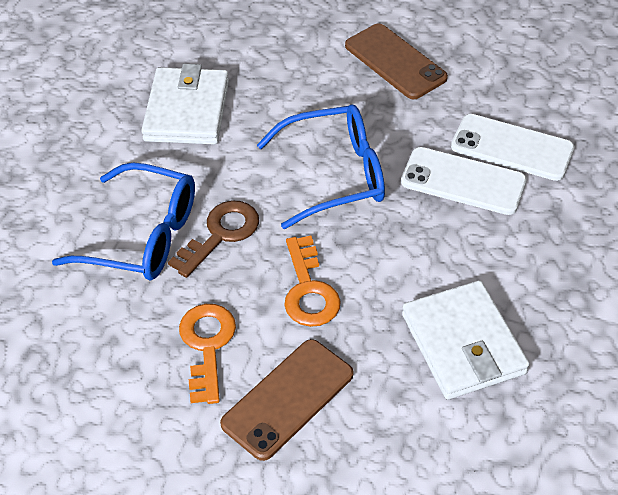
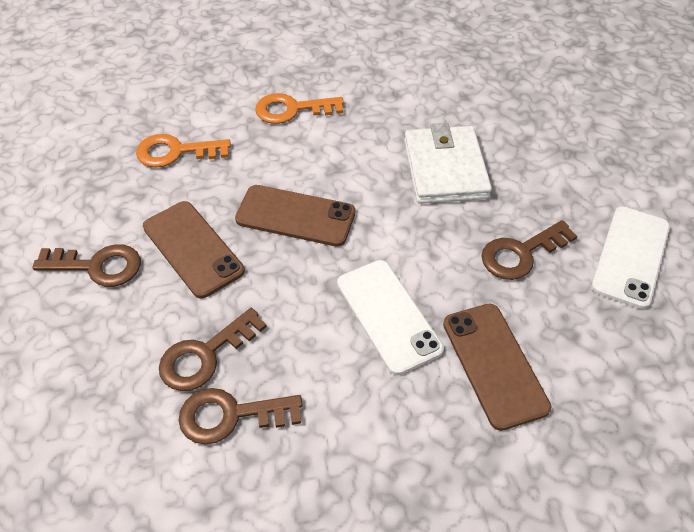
blue glasses: [52,163,195,281] [257,105,385,229] = 2 -> none = 0
brown key: [168,200,259,278] = 1 -> [32,244,141,287] [159,308,267,391] [178,388,303,445] [481,220,577,280] = 4
brown phone: [220,339,353,461] [345,24,448,99] = 2 -> [143,201,245,299] [235,185,355,247] [443,304,551,431] = 3
white wallet: [141,64,229,145] [402,280,529,400] = 2 -> [404,123,492,204] = 1

